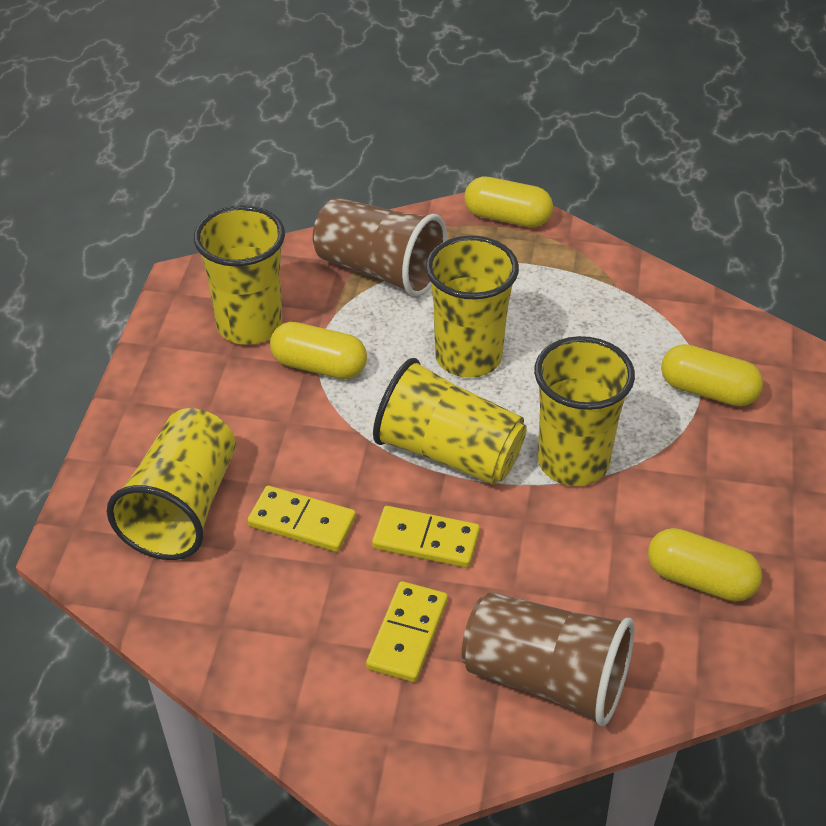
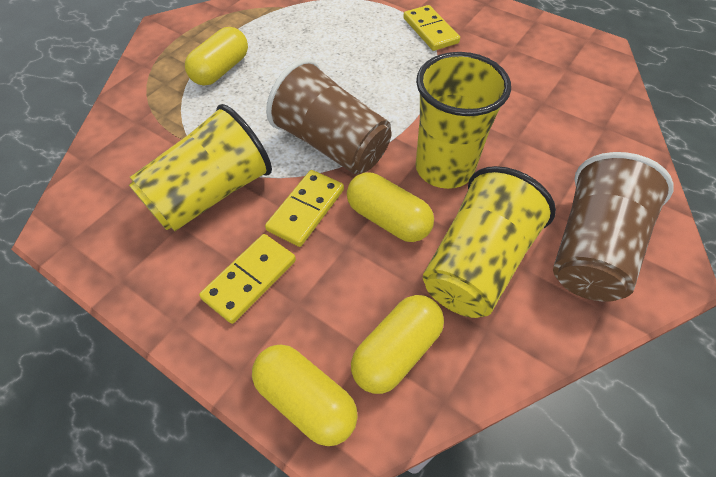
yellow cup: [107,408,236,560] [194,205,285,345] [373,358,527,485] [426,236,519,378] [534,336,635,486] = 5 -> [129,104,272,231] [416,52,511,189] [423,166,556,318] = 3

